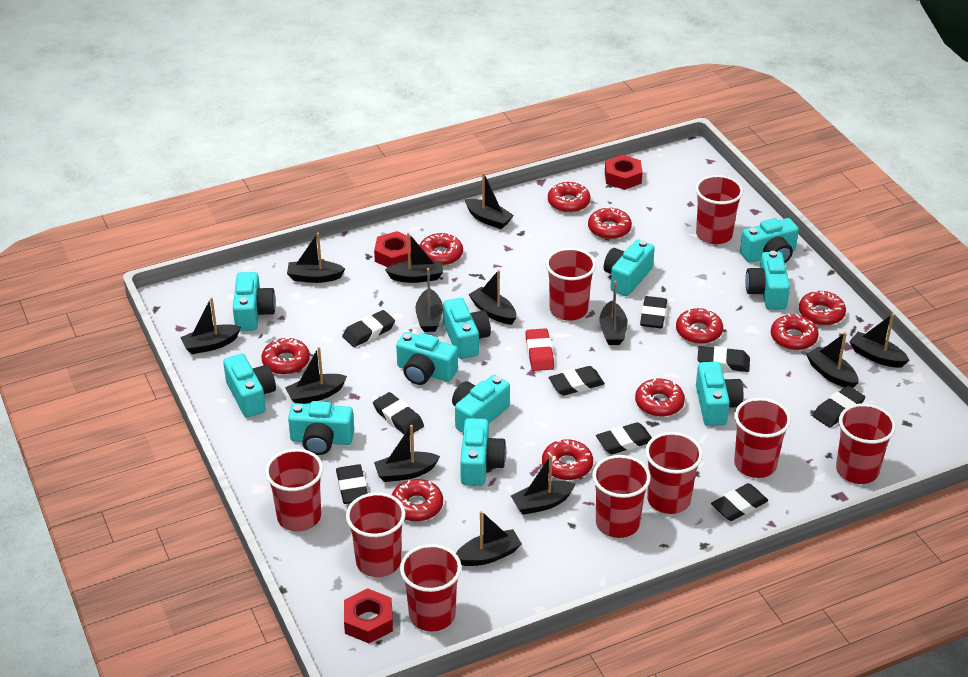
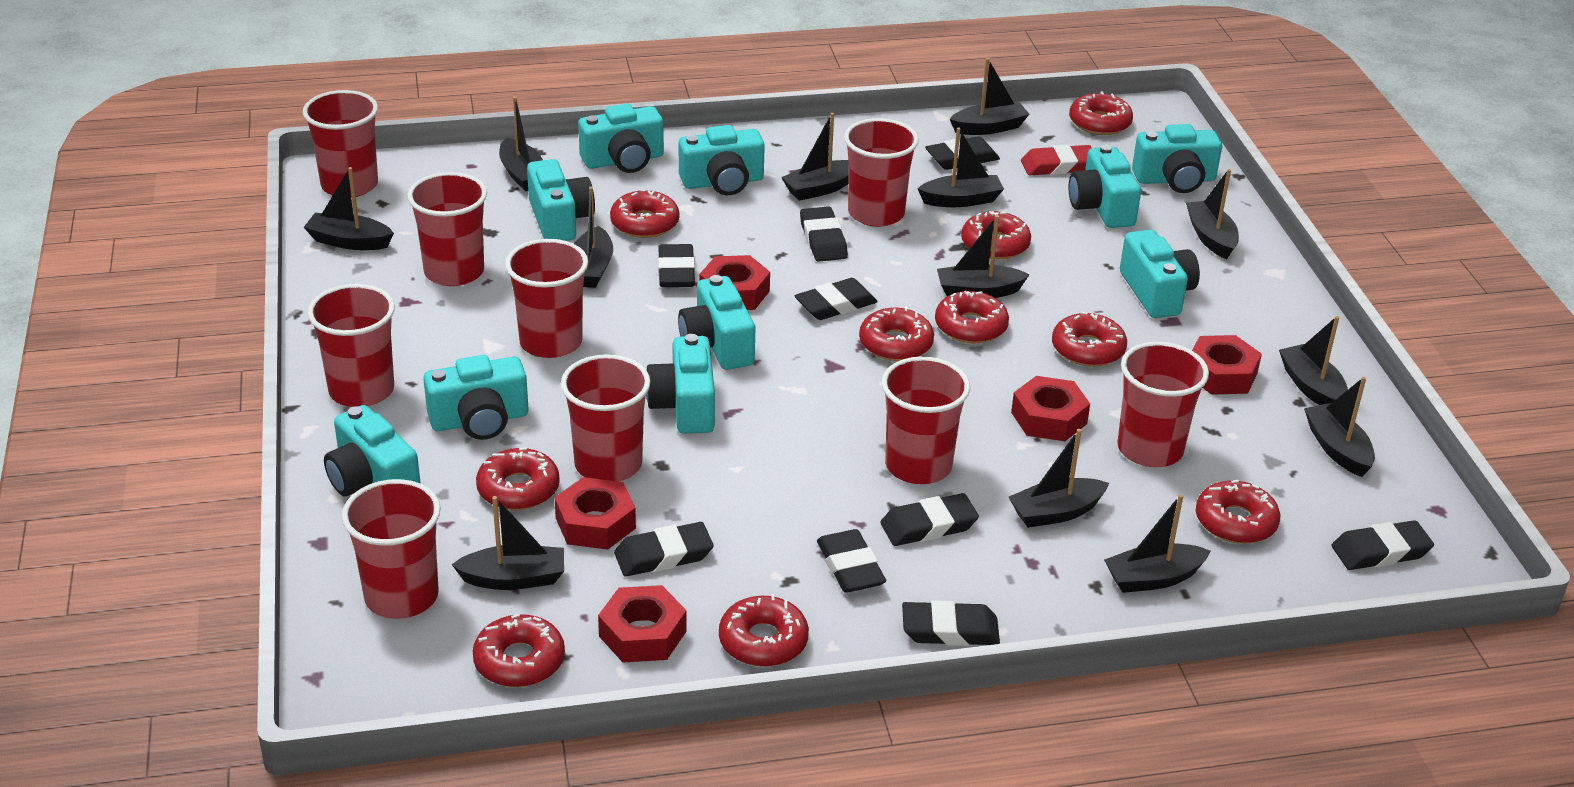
red nut: [344,588,393,643] [374,231,415,267] [605,155,643,190] = 3 -> [554,477,636,550] [598,585,687,662] [699,255,770,310] [1011,376,1090,441] [1192,335,1262,395] = 5
turquoise camera: [223,354,276,418] [233,272,276,331] [288,401,354,455] [396,332,458,385] [443,298,491,359] [452,375,510,433] [460,418,506,486] [604,240,655,296] [696,362,744,426] [740,218,799,263] [745,251,790,309] = 11 -> [324,405,421,496] [423,355,529,440] [527,159,595,241] [578,104,664,173] [646,334,715,434] [678,275,755,370] [679,125,765,195] [1069,145,1141,228] [1120,230,1200,318] [1132,124,1222,193] = 10

